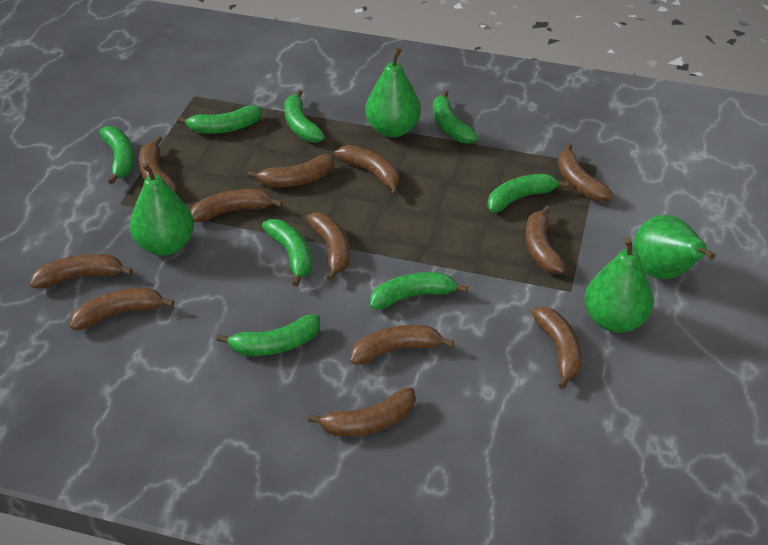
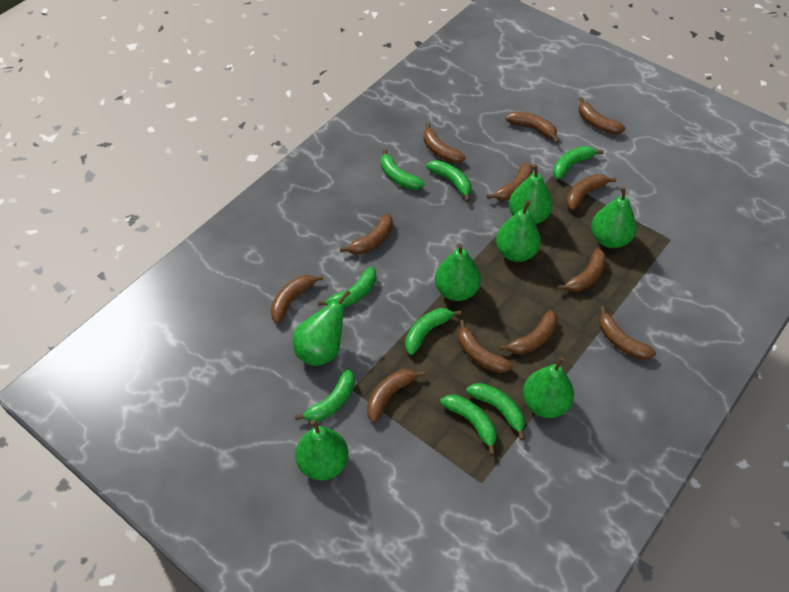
green pear: [130,162,194,256] [365,48,421,137] [584,237,654,333] [633,215,716,279] = 4 -> [293,290,350,366] [295,419,348,480] [435,244,481,301] [496,200,541,262] [509,164,552,224] [523,357,574,418] [591,187,636,248] = 7

